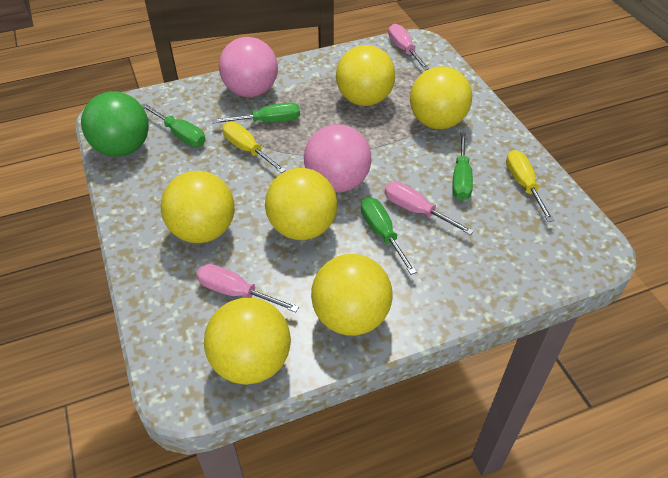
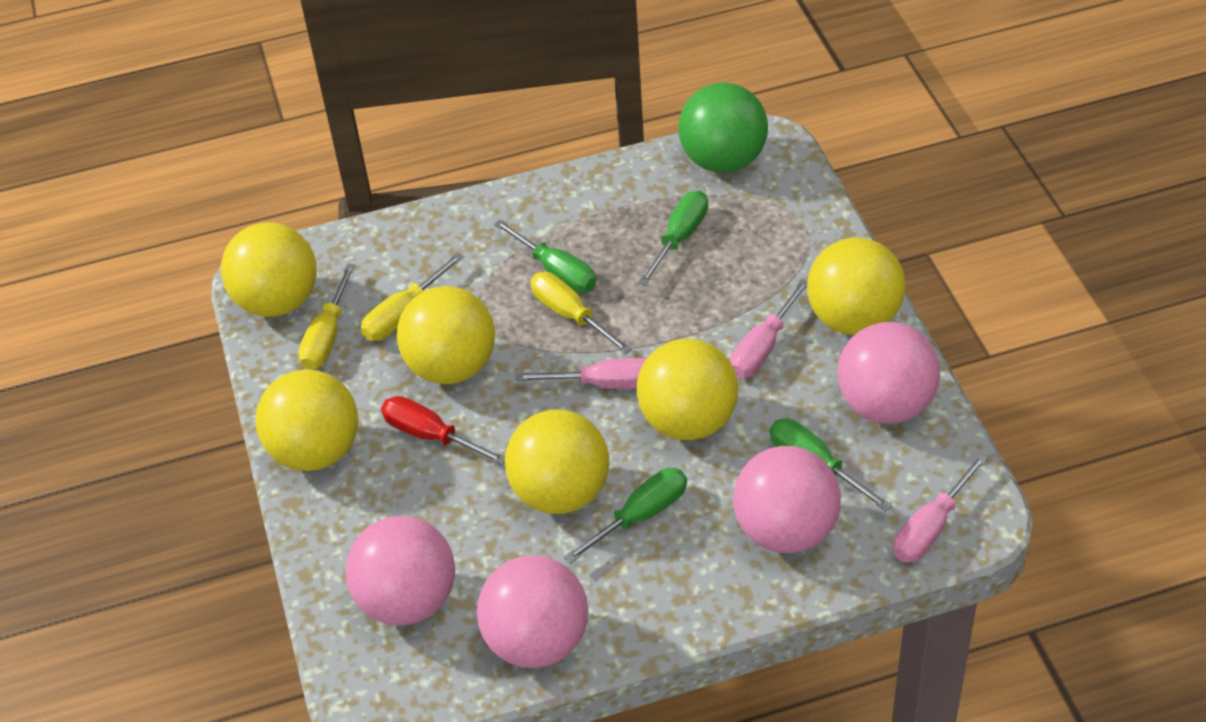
pink ball: [219,37,278,97] [304,124,371,193] = 2 -> [346,516,455,625] [477,555,588,668] [733,446,841,553] [837,322,940,424] = 4
red screwdriver: none = 0 -> [381,396,505,465] = 1
yellow screwdriver: [222,122,286,173] [506,150,554,222] = 2 -> [298,263,356,370] [361,253,464,341] [530,272,632,354] = 3

